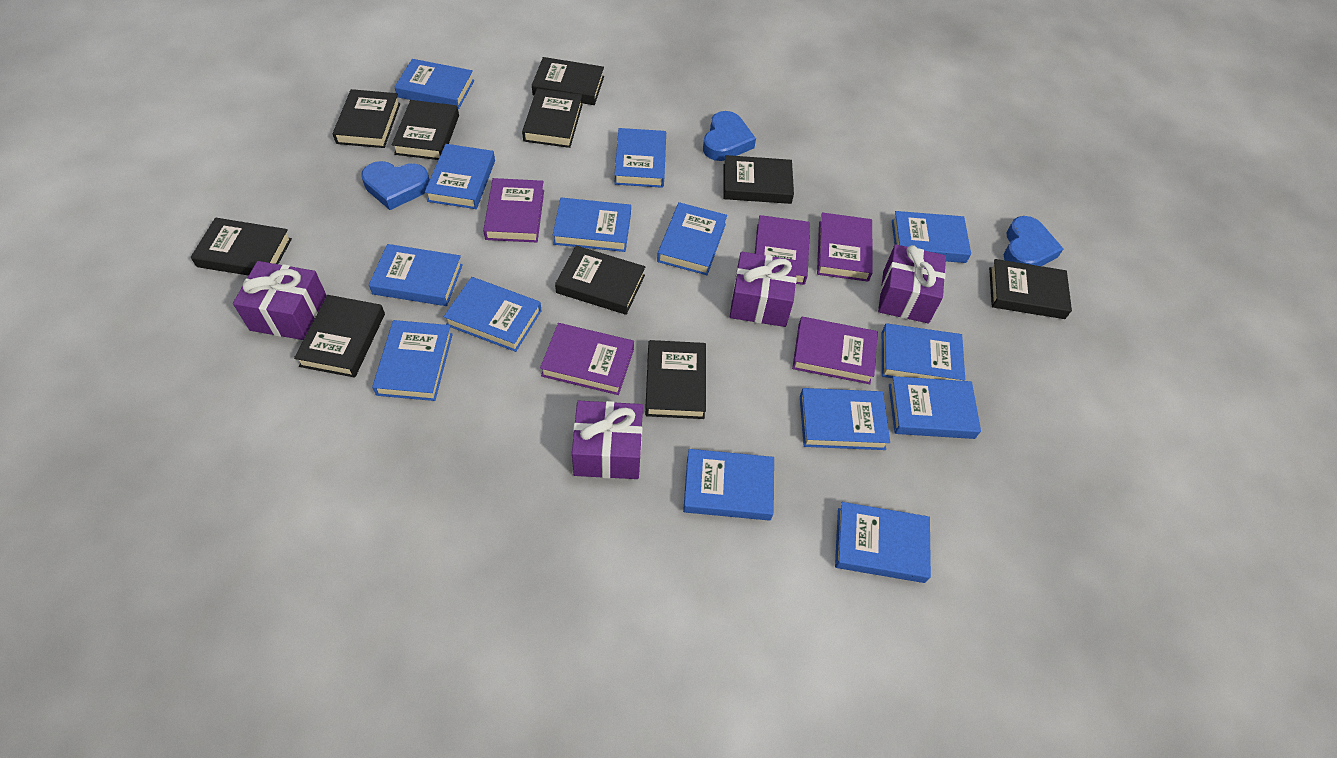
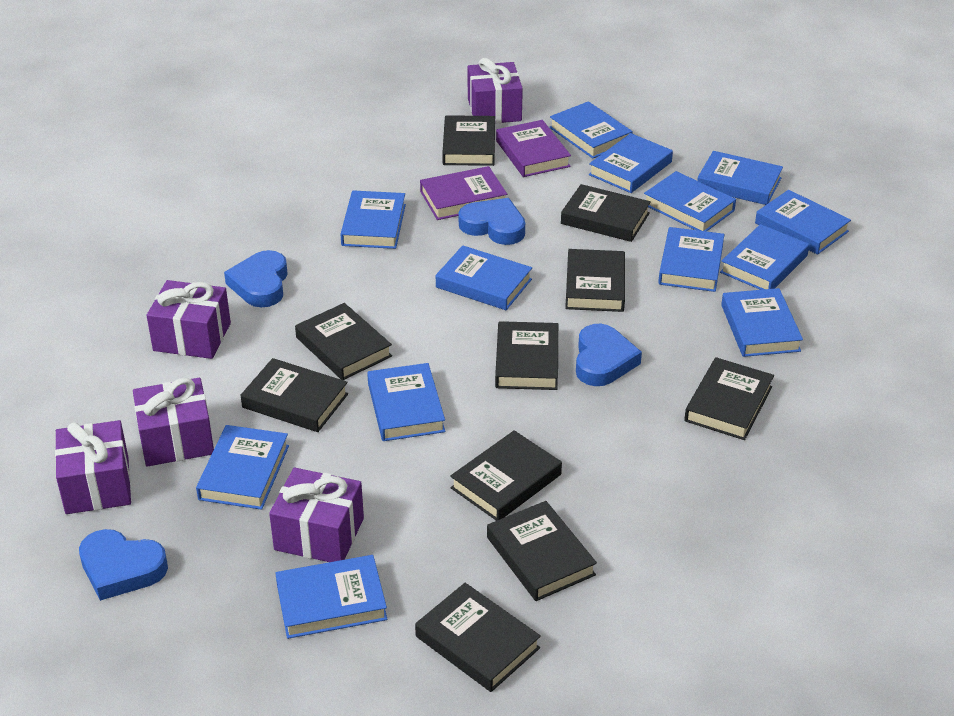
blue book: [369,244,463,306] [372,320,453,401] [395,59,474,109] [425,144,495,209] [444,277,542,352] [553,198,631,252] [614,128,666,188] [657,202,727,275] [683,449,774,521] [800,388,890,450] [835,502,931,583] [882,323,965,381] [889,376,981,439] [892,211,971,263] = 14 -> [196,425,289,510] [275,555,387,639] [340,190,406,249] [367,363,445,441] [436,245,532,310] [549,101,633,159] [589,133,673,193] [644,171,736,232] [658,227,724,292] [697,151,783,205] [720,224,809,290] [721,288,803,357] [755,190,851,255] = 13
blue heart: [362,161,430,210] [703,111,756,161] [1004,216,1064,266] = 3 -> [79,529,168,601] [224,250,288,308] [459,198,525,245] [576,324,642,386] = 4
purple book: [483,178,544,242] [540,323,634,395] [755,215,810,285] [792,317,878,384] [817,213,873,282] = 5 -> [420,166,507,220] [496,120,571,177] = 2
purple gift: [233,261,327,340] [572,401,643,479] [730,252,798,327] [878,244,946,323] = 4 -> [55,420,131,514] [133,378,214,467] [147,280,231,359] [269,468,364,562] [468,58,523,123] = 5

